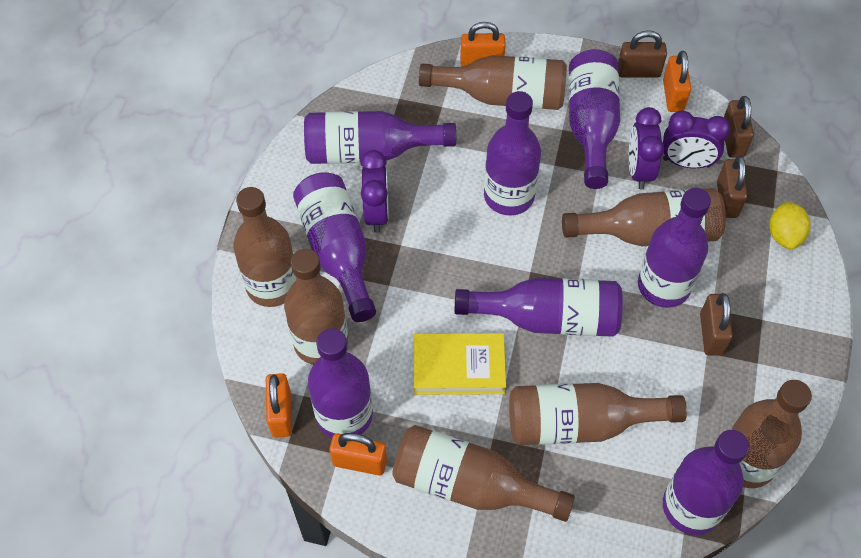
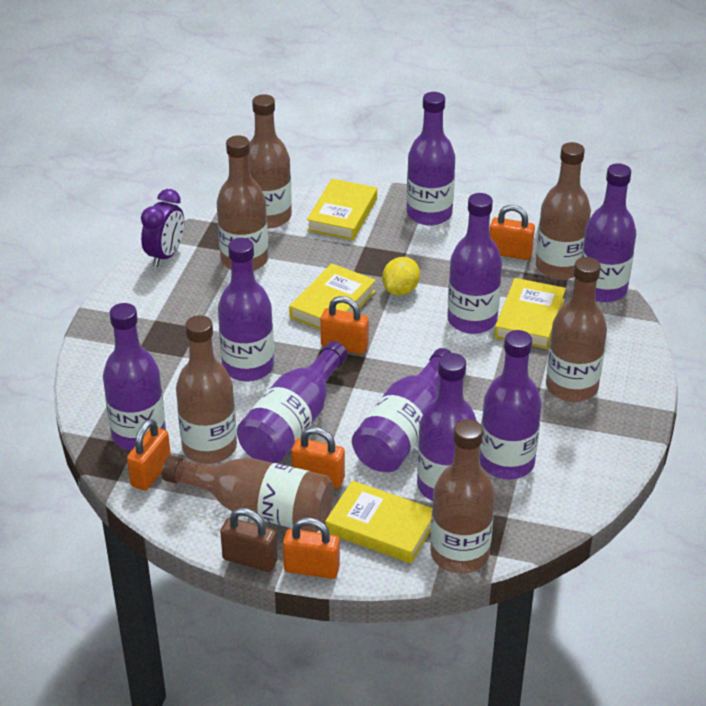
brown padlock: [618,30,667,77] [700,293,733,356] [717,156,747,218] [724,96,754,158] = 4 -> [220,508,278,572] = 1
orange padlock: [266,373,292,438] [330,433,387,476] [460,22,506,67] [663,51,691,112] = 4 -> [127,419,171,491] [283,518,340,579] [292,427,345,488] [321,296,369,354] [490,205,535,260] = 5
purple bottle: [293,172,376,322] [304,111,456,164] [308,328,373,438] [455,278,623,337] [484,91,541,215] [569,49,620,189] [638,188,711,308] [663,430,749,535] = 8 -> [103,303,166,451] [218,238,274,382] [237,341,348,463] [352,348,452,472] [407,92,455,226] [417,353,477,501] [447,193,502,334] [479,330,542,479] [581,164,636,303] = 9
purple clock: [360,150,389,233] [629,107,664,189] [663,111,731,168] = 3 -> [141,189,184,267] = 1
yellow book: [414,333,506,395] = 1 -> [289,263,376,330] [307,179,377,240] [325,481,432,564] [494,278,566,349] = 4

